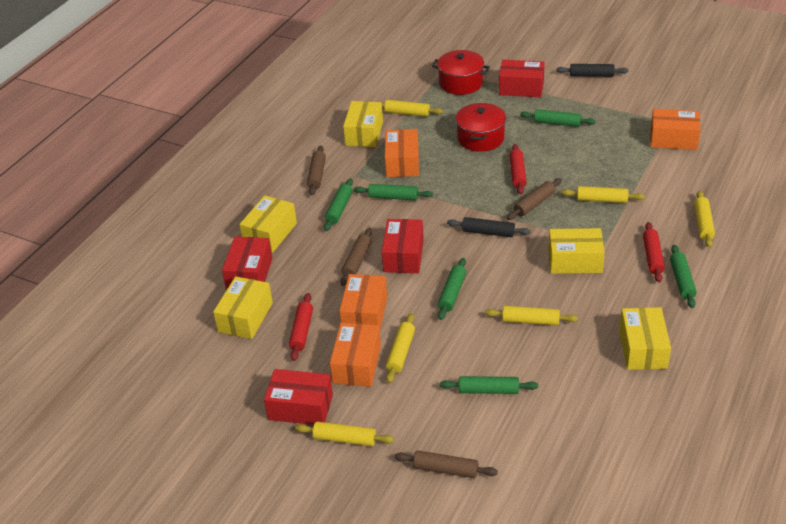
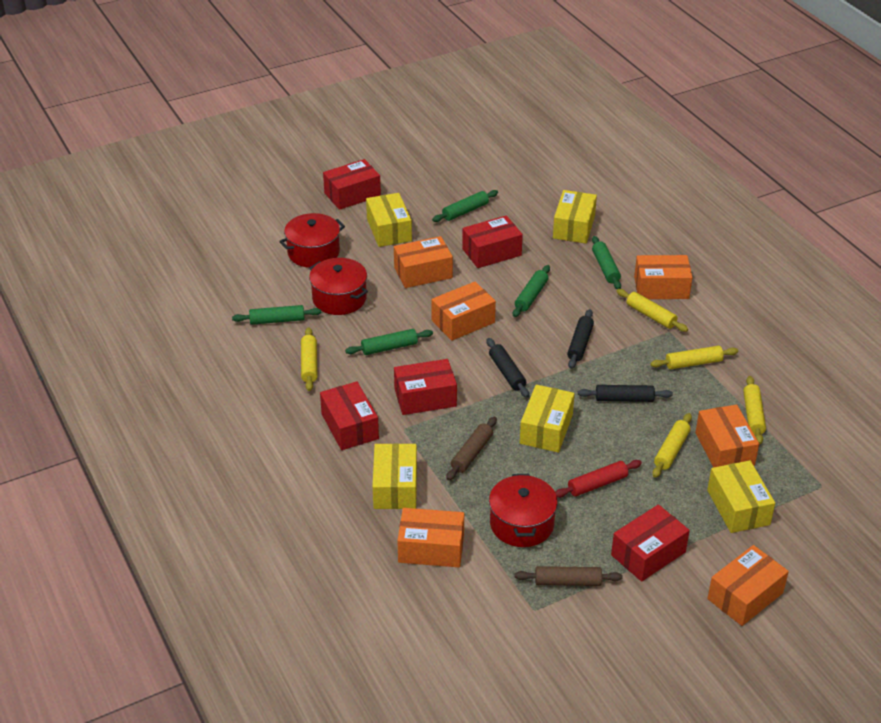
black rolling pin: [447,217,531,237] [556,64,628,77] = 2 -> [487,338,529,398] [567,309,594,369] [578,385,673,402] = 3
brown rolling pin: [307,146,326,195] [341,228,372,286] [395,450,498,478] [507,178,562,220] = 4 -> [446,417,497,480] [515,566,623,586] = 2
green rolling pin: [324,178,353,231] [354,184,433,201] [438,258,466,320] [440,376,538,394] [520,109,596,127] [670,245,697,308] = 6 -> [232,305,321,325] [345,329,433,355] [432,190,498,222] [513,265,550,317] [592,236,621,289] = 5
orange box: [330,323,381,387] [339,274,387,330] [385,129,419,177] [650,109,701,150] = 4 -> [394,236,453,288] [397,508,464,567] [431,282,496,341] [634,255,693,299] [695,405,759,468] [707,545,789,626] = 6
red box: [222,236,272,290] [264,369,333,425] [382,219,424,273] [499,60,545,97] = 4 -> [320,381,379,450] [323,159,381,210] [394,359,457,415] [462,215,523,268] [611,504,690,582] = 5
red pot: [432,50,490,95] [456,103,506,152] = 2 -> [279,213,345,268] [309,258,368,315] [489,474,558,547] = 3
red rolling pin: [289,293,313,361] [510,144,527,195] [643,222,665,283] = 3 -> [555,460,642,498] = 1
yellow rolling pin: [295,422,394,446] [382,100,443,117] [386,313,415,383] [485,306,578,325] [561,186,645,203] [694,191,715,248] = 6 -> [301,327,317,391] [617,289,688,332] [650,346,738,369] [652,413,692,478] [743,376,766,445] = 5

